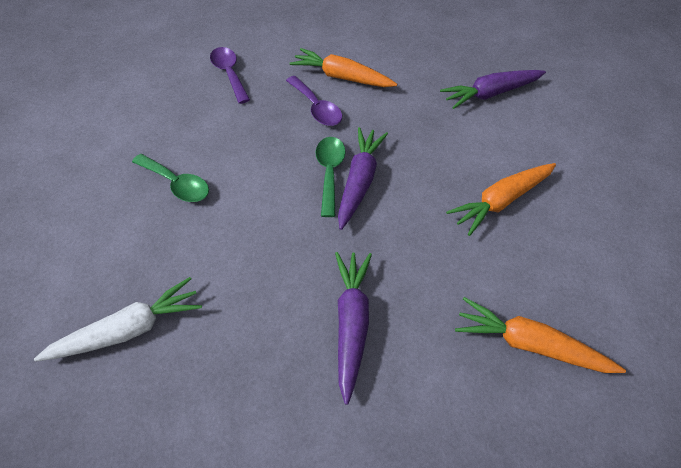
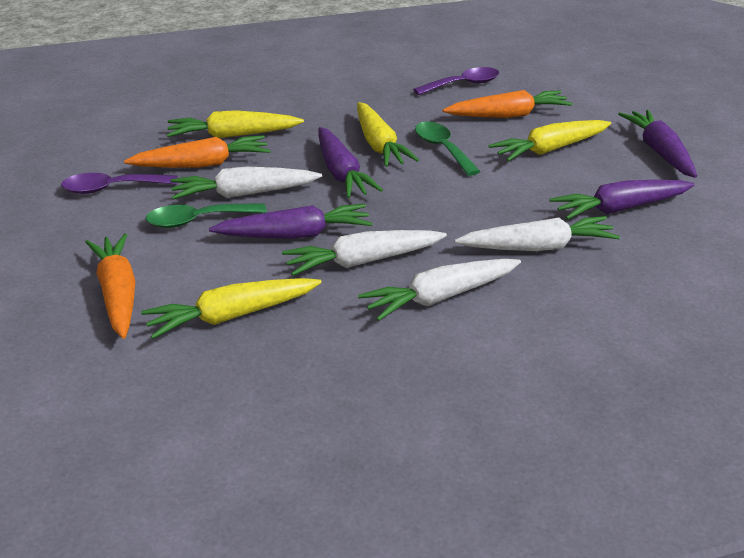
purple carrot: [335,252,372,405] [338,127,388,230] [440,70,546,109] = 3 -> [209,204,372,239] [318,127,383,198] [549,180,695,220] [618,110,697,178] = 4
white carrot: [34,277,202,362] = 1 -> [171,166,322,200] [282,230,447,276] [358,259,521,321] [454,216,620,251] = 4
yellow carrot: none = 0 -> [141,278,322,339] [167,110,304,138] [357,102,419,167] [489,120,611,161] = 4

